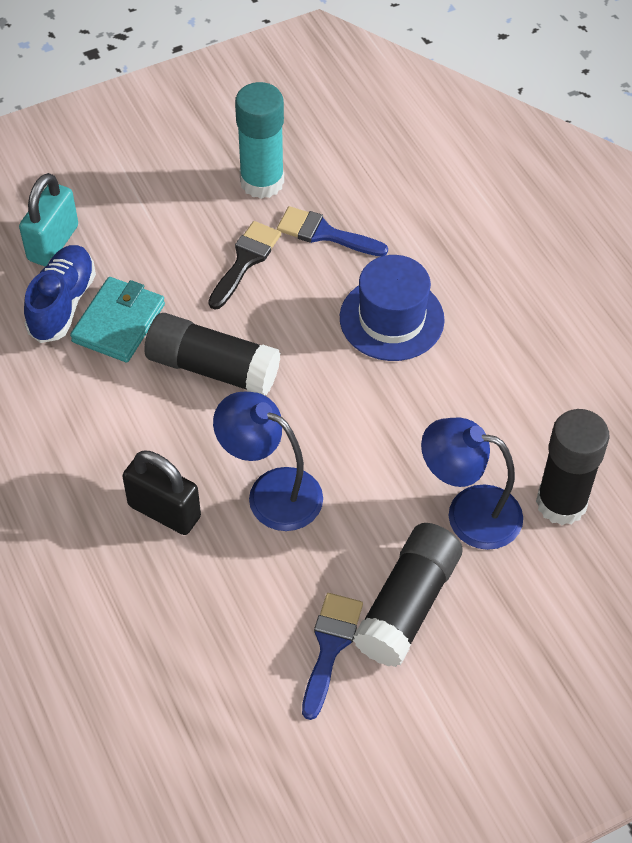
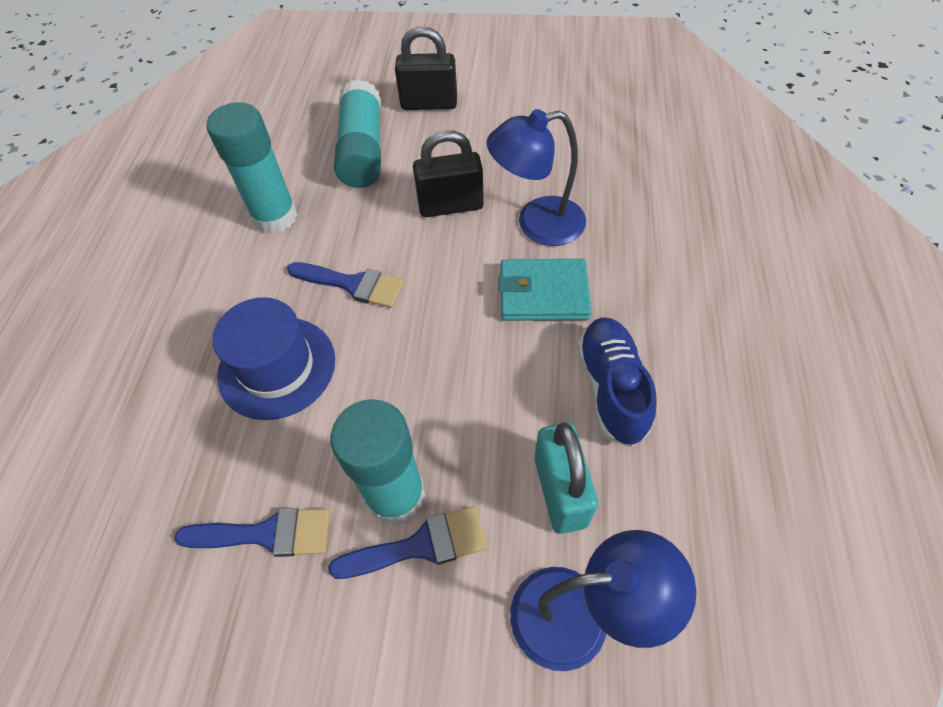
black brush: [208,221,281,310] = 1 -> none = 0
black glue stick: [145,313,280,395] [353,523,463,667] [536,409,609,525] = 3 -> none = 0
black padlock: [122,450,201,535] = 1 -> [395,26,457,110] [413,130,484,217] = 2
blue brush: [277,206,388,256] [302,593,363,720] = 2 -> [174,508,330,557] [287,262,404,308] [328,506,487,579] = 3
turquoise glue stick: [235,82,284,199] = 1 -> [207,102,298,234] [331,399,426,525] [334,79,381,188] = 3

